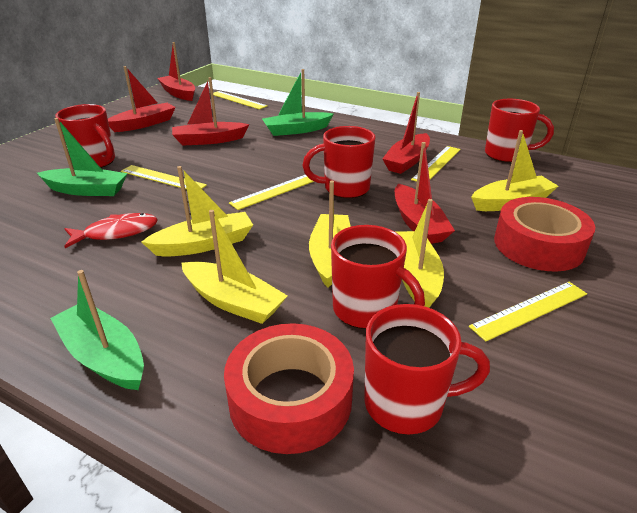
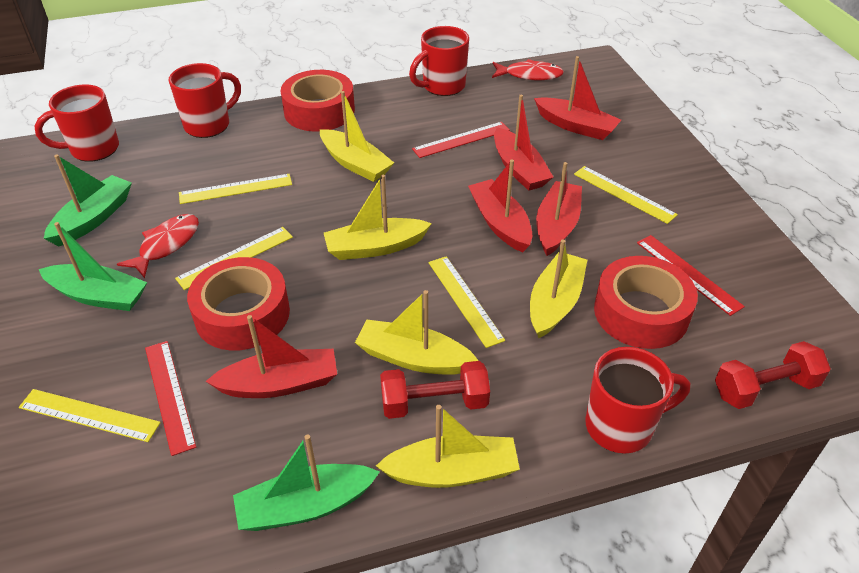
red dumbbell: none = 0 -> [380,361,490,419] [715,341,831,409] = 2
red fish: [64,213,158,248] = 1 -> [117,214,199,278] [492,59,564,80] = 2
red mug: [55,104,115,168] [302,126,376,198] [331,225,425,329] [364,304,490,435] [485,99,554,162] = 5 -> [34,84,119,162] [169,63,241,138] [409,26,469,96] [585,347,690,453] = 4
red ruler: none = 0 -> [145,341,196,456] [412,122,510,158] [637,235,745,316] = 3
red tape: [224,323,354,454] [494,197,595,272] = 2 -> [187,257,290,351] [281,70,355,132] [594,256,698,349] = 3

